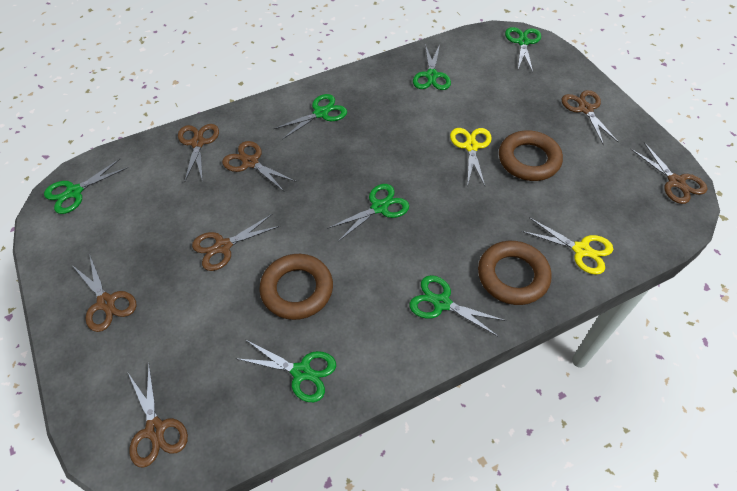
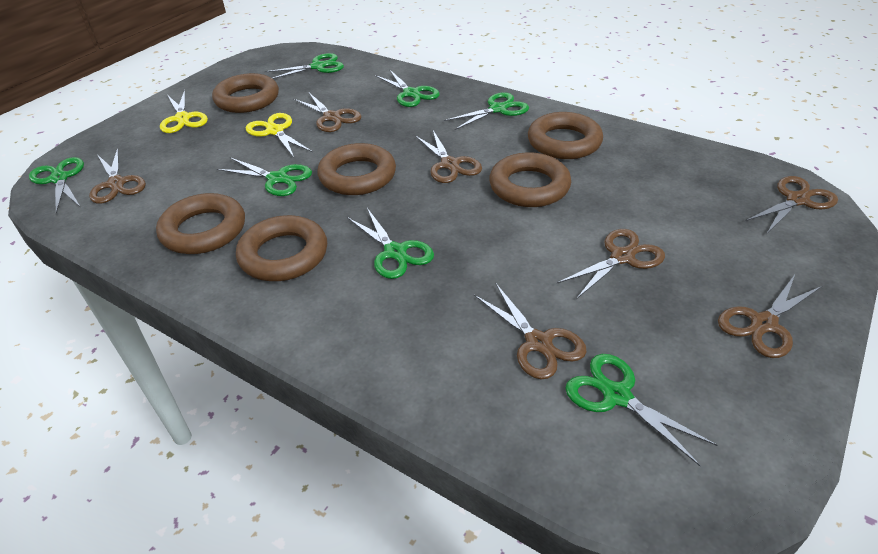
brown ring: [259,254,333,320] [478,241,552,305] [499,131,563,181] = 3 -> [156,193,245,254] [212,73,279,113] [236,215,327,281] [317,143,396,195] [489,152,571,207] [528,112,603,159] = 6

